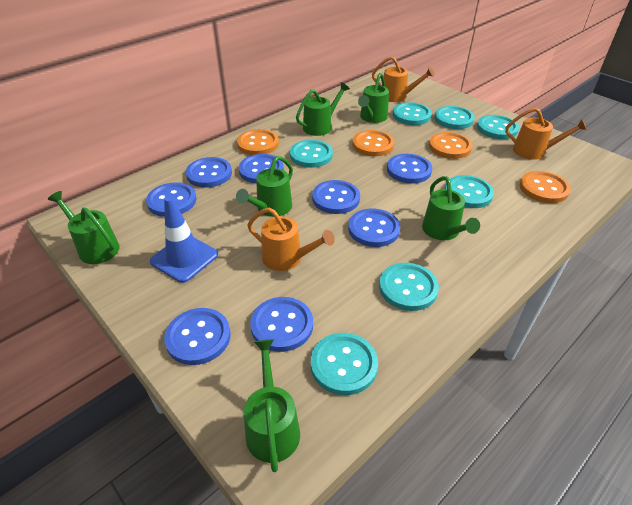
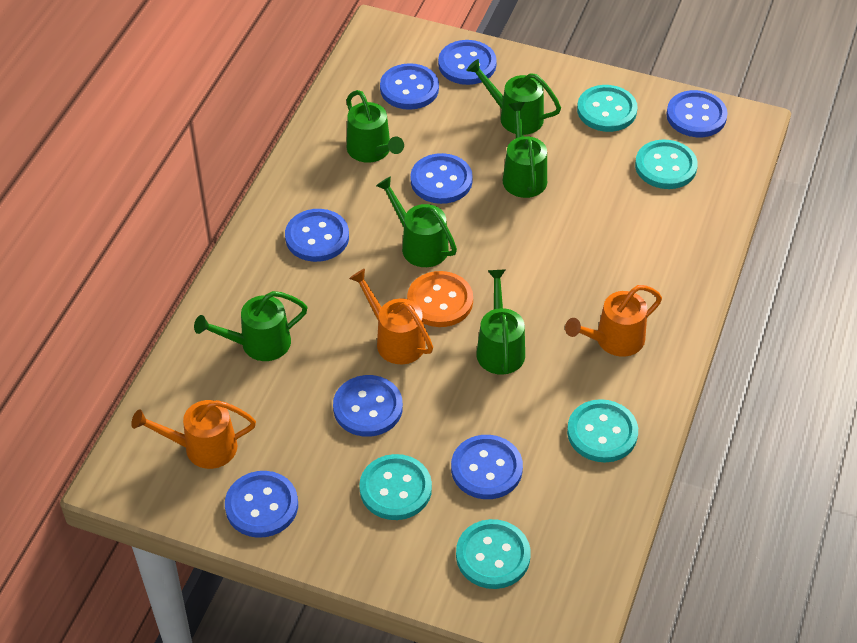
blue traffic cone: [150,196,218,283] = 1 -> none = 0
orange button: [237,129,279,155] [352,130,394,157] [429,132,473,159] [520,171,571,203] = 4 -> [407,271,473,327] = 1
turquoise button: [290,140,333,168] [311,333,378,395] [379,263,439,311] [393,102,432,125] [434,106,475,129] [445,175,494,208] [477,115,519,139] = 7 -> [359,454,432,520] [456,519,531,589] [567,399,638,462] [577,85,638,132] [635,139,698,189] = 5

